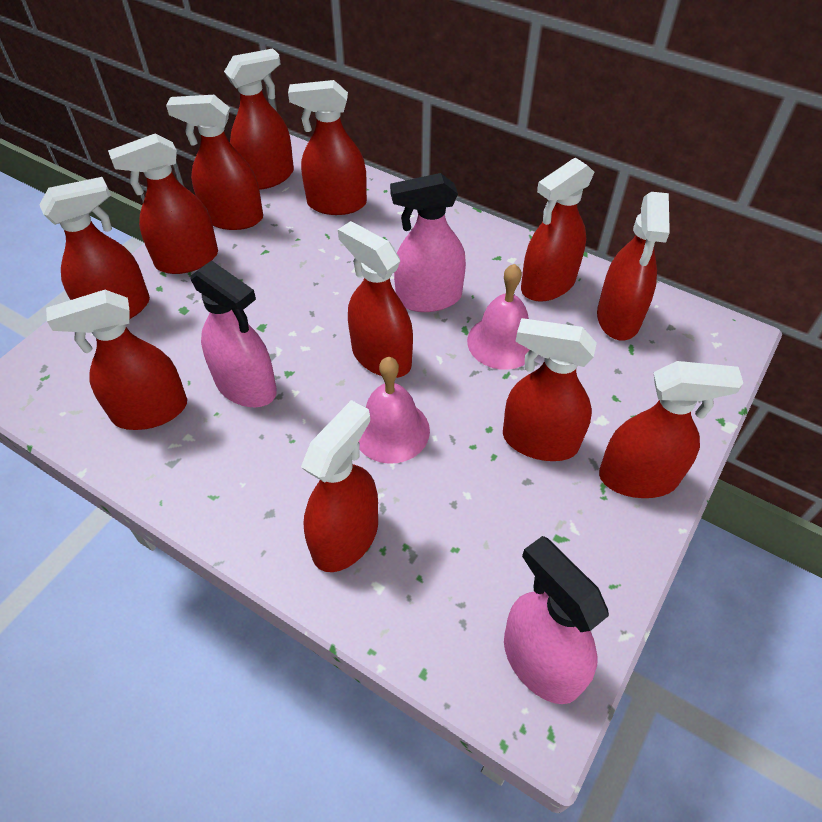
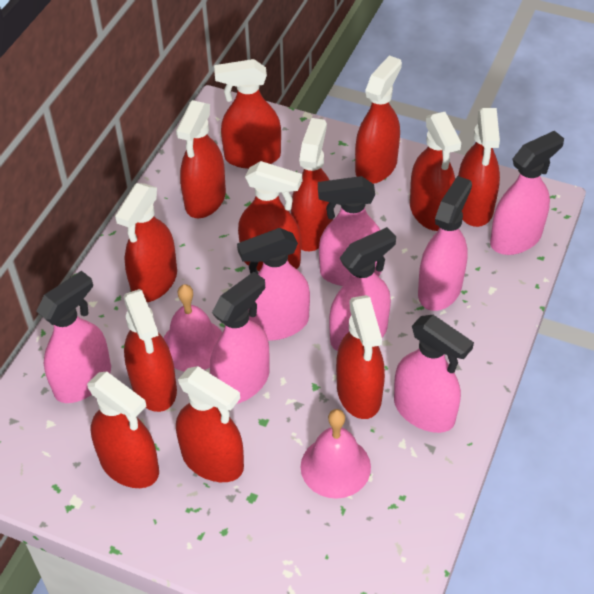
pink spray bottle: [190,260,277,407] [390,173,466,312] [504,536,609,704] = 3 -> [36,271,111,403] [210,272,270,404] [237,228,310,341] [318,176,384,286] [329,227,396,351] [394,315,474,433] [418,176,472,311] [490,131,564,255] = 8

